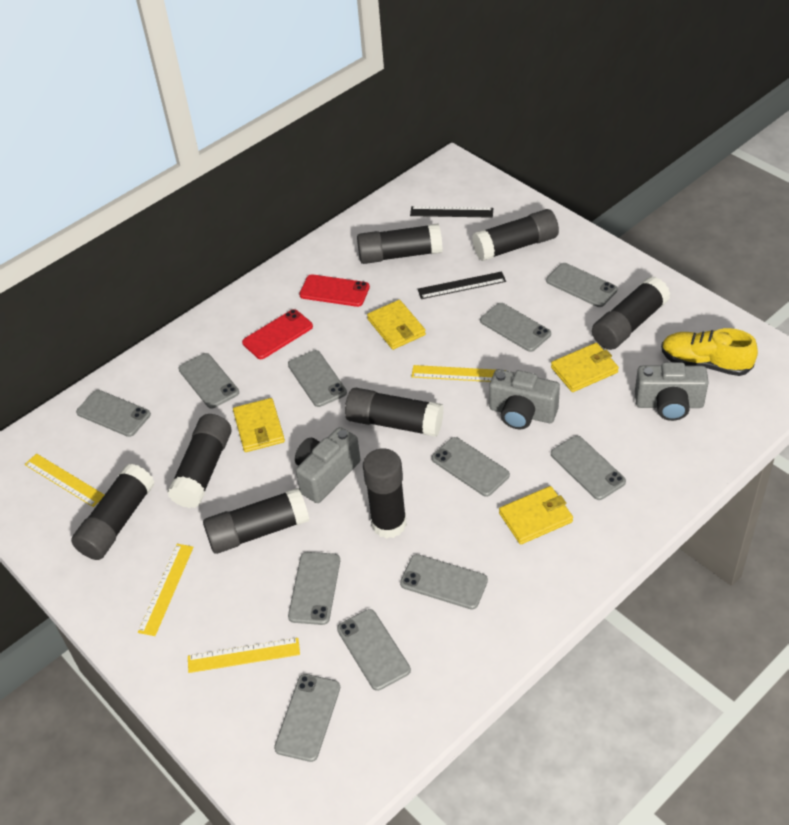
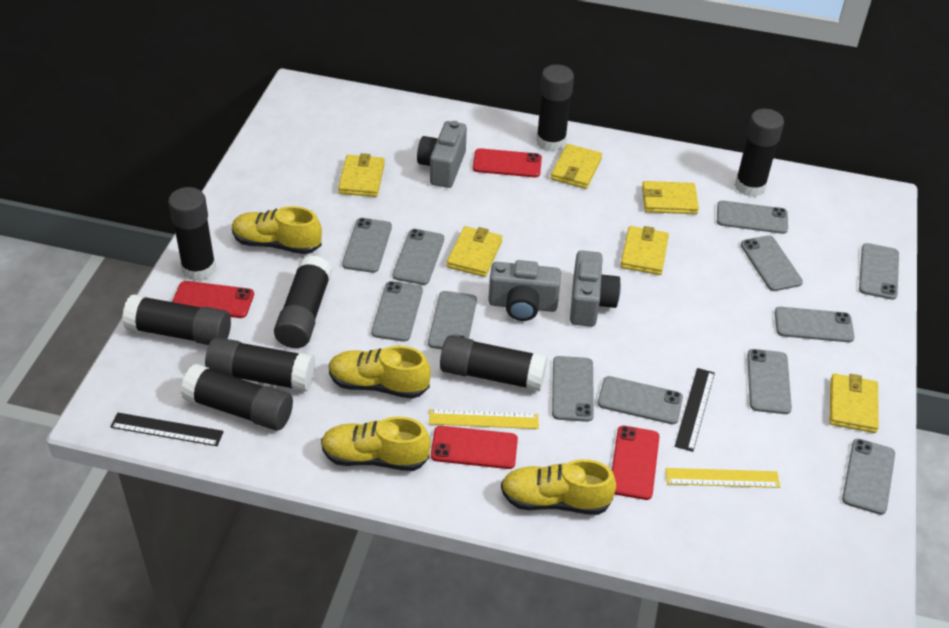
grey phone: [76,390,151,437] [179,353,239,409] [274,674,340,762] [288,350,347,407] [288,552,340,625] [337,609,411,691] [400,554,488,609] [432,437,510,497] [480,303,551,352] [546,263,618,307] [551,436,626,500] = 11 -> [342,218,392,273] [371,281,423,342] [393,229,444,285] [428,291,477,349] [552,356,594,422] [598,376,683,424] [717,201,788,234] [741,235,803,291] [747,349,792,414] [775,307,854,342] [842,439,895,515] [859,243,899,300] = 12
red phone: [242,309,313,359] [299,274,370,307] = 2 -> [172,281,254,318] [431,426,518,469] [473,148,542,177] [612,426,659,500] = 4
yellow ruler: [24,453,104,507] [138,544,194,636] [188,638,300,673] [411,365,495,382] = 4 -> [429,409,539,429] [665,468,780,488] = 2
yellow shoe: [661,328,758,376] = 1 -> [232,206,322,254] [321,417,431,471] [329,346,431,399] [501,459,616,515] = 4
yellow wallet: [233,398,285,452] [367,300,426,350] [499,486,573,545] [551,343,619,392] = 4 -> [338,153,385,197] [447,226,503,277] [551,144,602,189] [620,226,669,275] [642,181,699,214] [829,373,879,433] = 6

